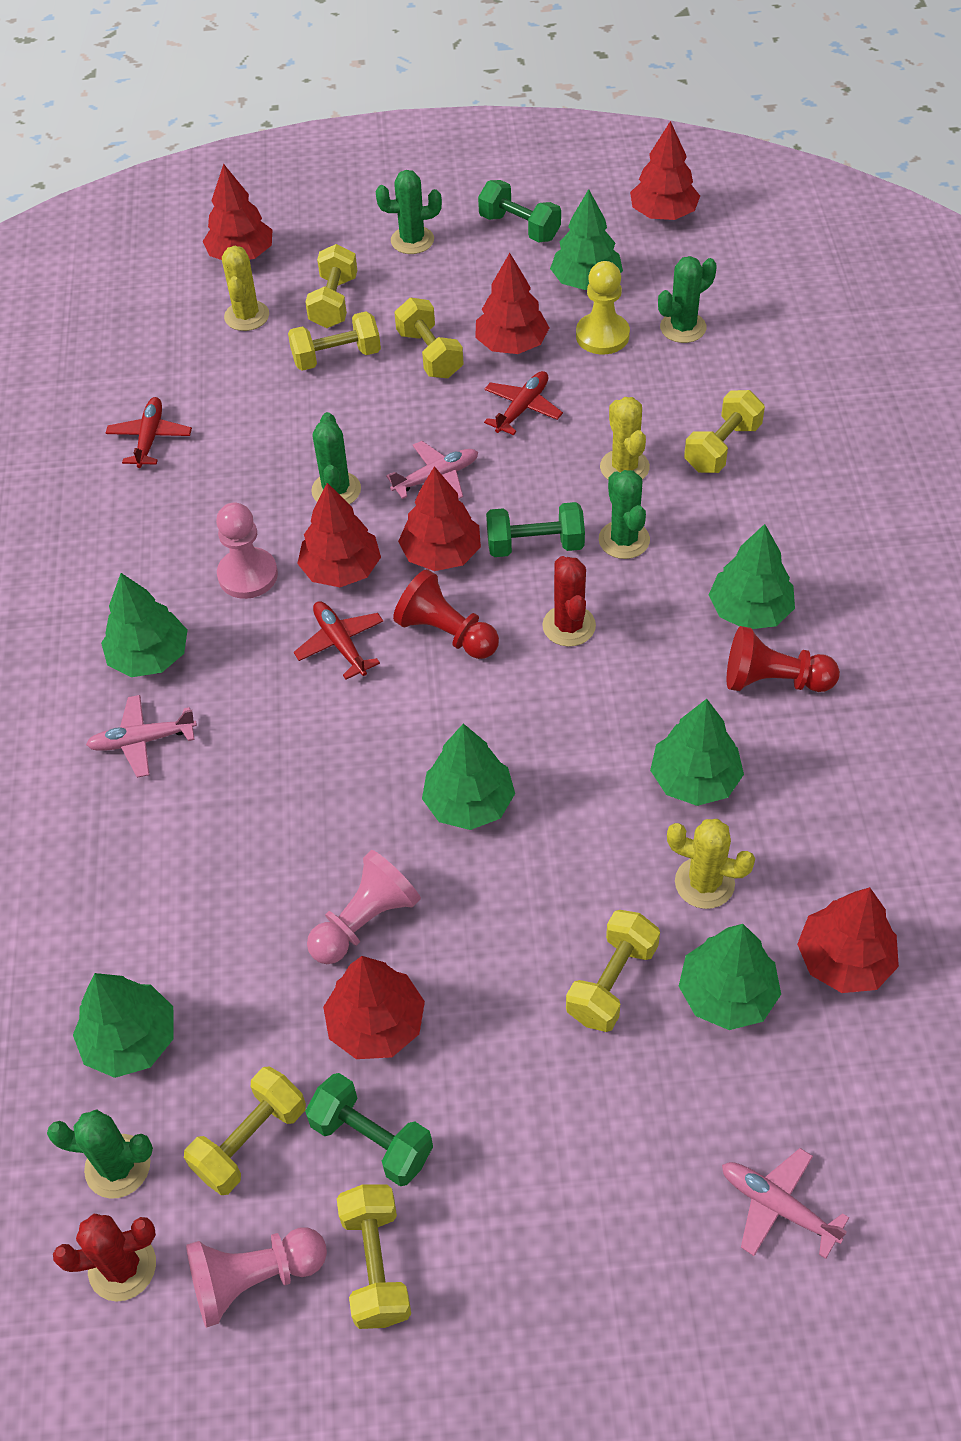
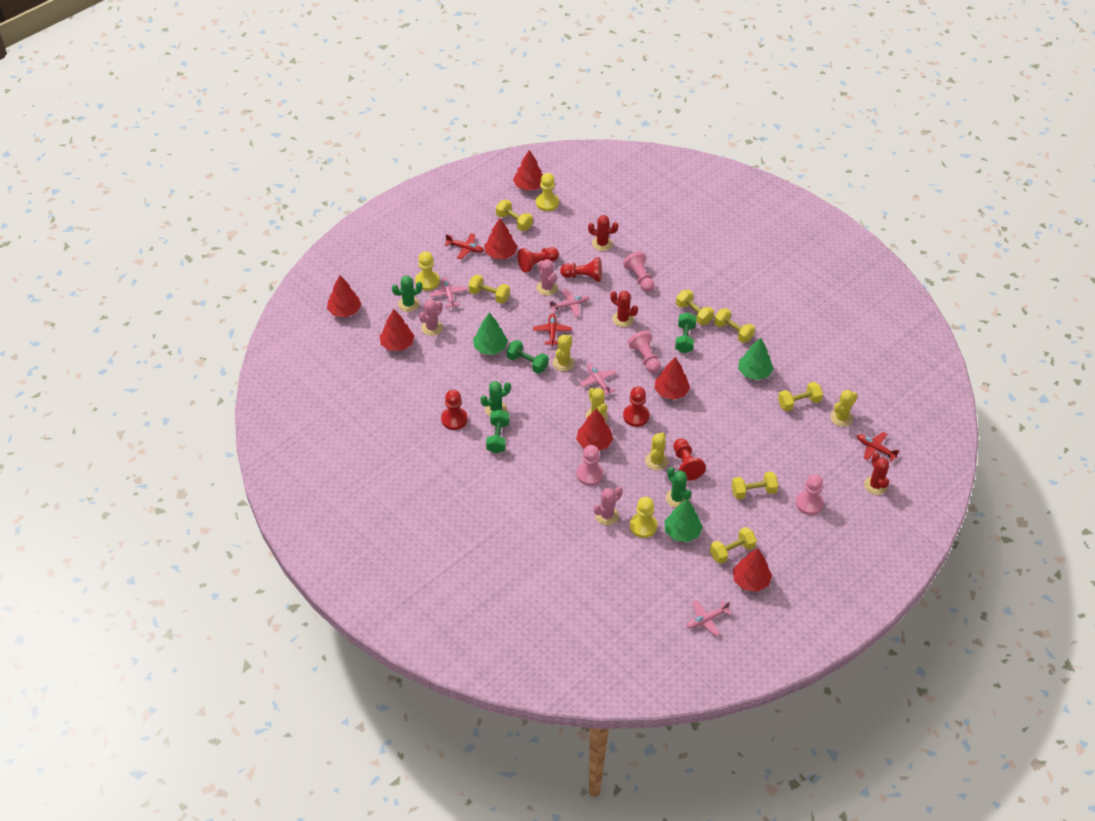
green cactus: [47,1110,153,1199] [311,412,361,504] [376,170,442,254] [599,470,650,559] [658,256,717,343] = 5 -> [392,276,423,312] [480,381,511,417] [666,467,692,508] = 3
green tree: [73,973,173,1078] [101,573,188,677] [422,724,515,830] [550,189,623,290] [650,699,744,806] [679,924,781,1030] [709,524,795,629] = 7 -> [473,312,508,355] [665,499,703,542] [738,338,773,380] = 3
pink cactus: none = 0 -> [419,299,443,336] [537,259,558,296] [594,487,623,525] = 3
pink pawn: [186,1227,327,1328] [216,503,278,599] [307,850,421,964] = 3 -> [577,445,604,486] [623,251,655,292] [628,331,661,373] [796,474,824,515] = 4
pink plane: [86,695,197,778] [386,441,478,499] [722,1148,849,1259] = 3 -> [430,277,467,308] [549,289,589,317] [580,364,617,395] [686,600,732,636] = 4
red cactus: [53,1214,156,1302] [542,556,596,647] = 2 -> [588,215,618,251] [610,291,638,327] [864,452,889,495] = 3
red pawn: [393,569,499,659] [727,626,840,692] = 2 -> [441,390,468,430] [517,247,559,273] [560,257,602,282] [623,386,649,427] [673,438,706,481] = 5
yellow cactus: [222,246,269,331] [600,397,650,480] [667,819,755,909] = 3 -> [553,335,575,371] [586,388,608,422] [645,432,668,470] [830,390,858,427] = 4
yellow pawn: [576,261,630,354] = 1 -> [415,251,440,291] [536,173,559,211] [630,497,658,538] = 3

